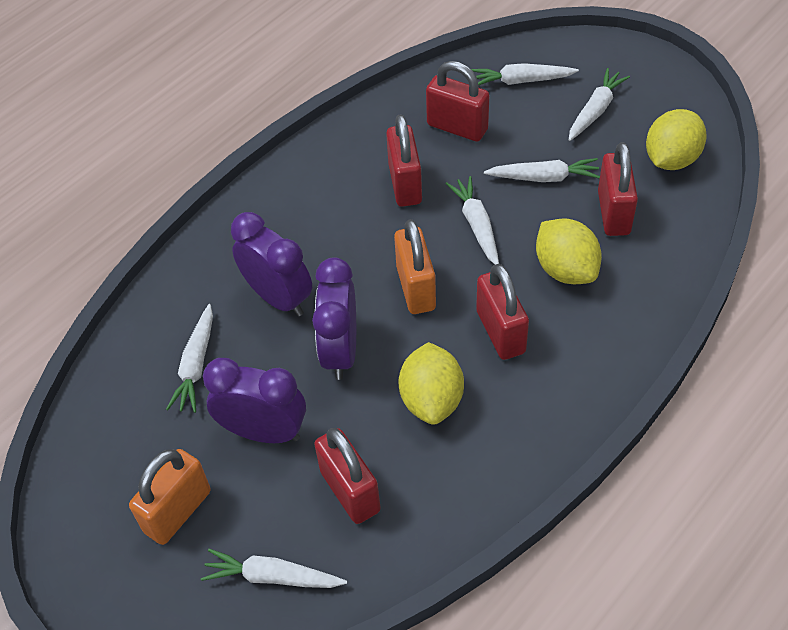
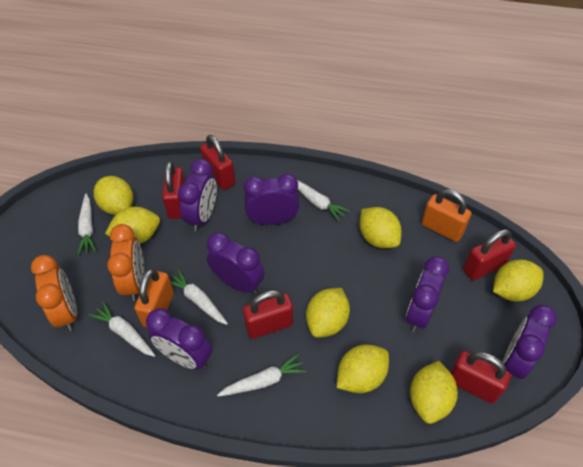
orange clock: none = 0 -> [31,255,77,331] [107,224,144,301] = 2
purple clock: [203,358,306,443] [231,212,312,316] [312,257,356,380] = 3 -> [146,308,212,370] [178,159,217,231] [207,232,265,294] [244,174,300,225] [406,256,450,332] [503,305,557,380] = 6
white carrot: [166,304,213,413] [201,549,347,588] [446,176,499,265] [471,63,579,85] [484,158,600,182] [569,68,630,141] = 6 -> [77,194,96,255] [88,301,156,357] [170,269,228,325] [217,354,306,397] [297,180,350,222] = 5
yellow lemon: [398,342,464,425] [536,218,602,284] [646,109,707,170] = 3 -> [94,176,133,215] [105,207,160,244] [306,288,350,338] [337,344,389,393] [359,207,402,248] [410,361,458,424] [493,260,543,301] = 7

